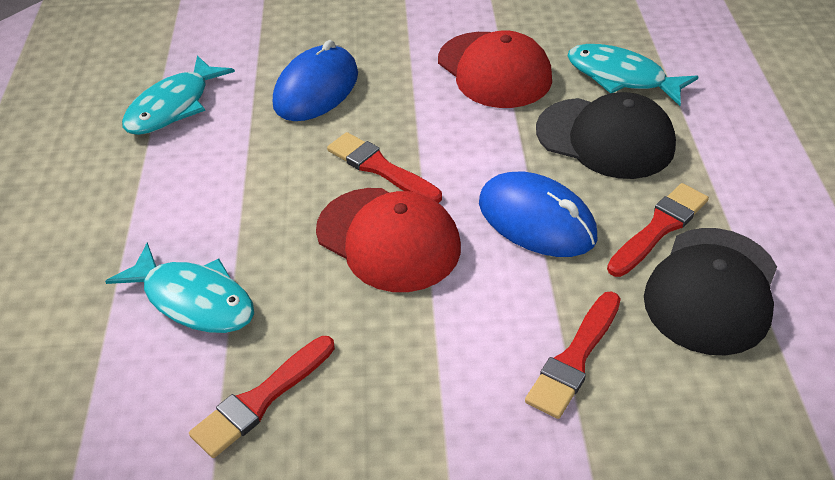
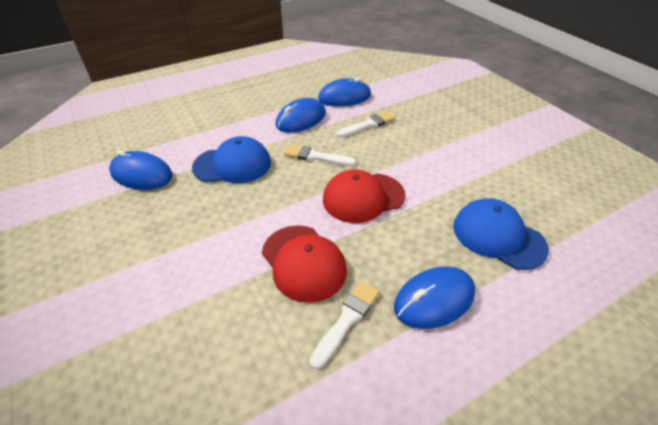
black cap: [536,92,676,179] [644,228,777,356] = 2 -> none = 0
blue cap: none = 0 -> [192,136,271,183] [453,198,549,270] = 2
blue mouse: [273,40,358,121] [479,172,597,257] = 2 -> [109,151,173,190] [276,98,326,133] [318,78,371,106] [394,266,475,329] = 4
red brush: [189,336,335,458] [327,132,442,203] [525,291,621,419] [607,183,709,277] = 4 -> none = 0
turquoise fish: [105,242,254,333] [122,55,235,135] [567,44,699,106] = 3 -> none = 0
white brush: none = 0 -> [284,144,356,166] [309,281,380,369] [336,111,395,138] = 3

